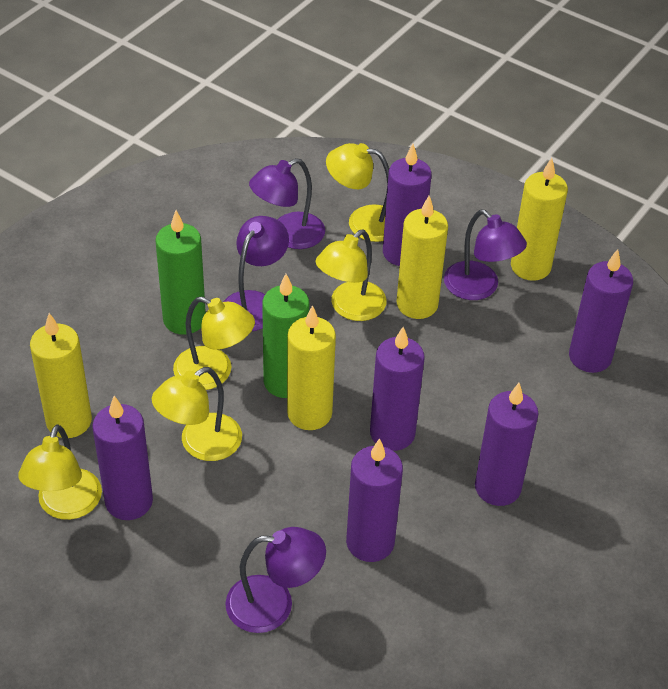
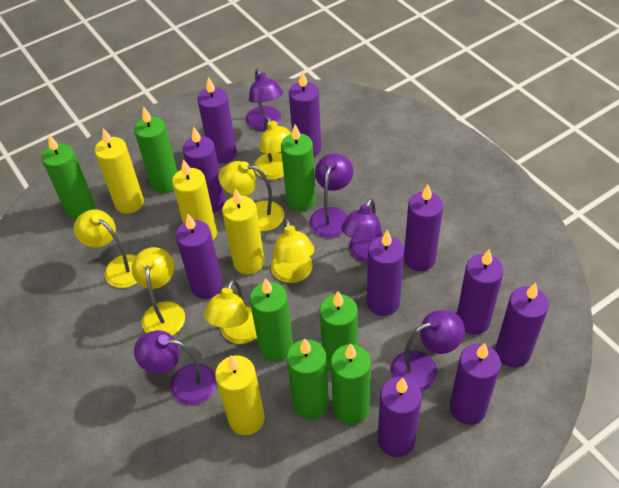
green candle: [155,210,206,335] [262,274,309,398] = 2 -> [42,135,95,220] [134,107,177,193] [250,278,293,362] [281,125,316,211] [287,338,329,420] [319,291,358,372] [331,344,371,425] = 7
purple candle: [92,396,153,520] [346,438,403,562] [370,327,425,451] [383,144,432,266] [475,383,538,506] [569,249,633,373] = 6 -> [176,214,223,299] [182,127,225,213] [197,77,237,163] [289,71,321,157] [367,230,404,316] [378,377,422,457] [404,185,443,271] [450,343,501,425] [457,249,504,335] [495,283,549,368] = 10
purple lamp: [223,216,289,331] [225,527,326,633] [249,158,325,249] [444,209,527,300] = 4 -> [134,330,216,405] [246,68,283,131] [309,153,354,238] [341,198,383,263] [390,310,465,391] = 5
yellow lamp: [18,424,102,520] [152,367,242,461] [173,297,255,390] [315,230,387,321] [326,143,389,242] = 5 -> [74,209,137,288] [132,247,185,335] [204,279,257,344] [218,161,284,231] [254,116,291,180] [271,218,314,283] = 6

